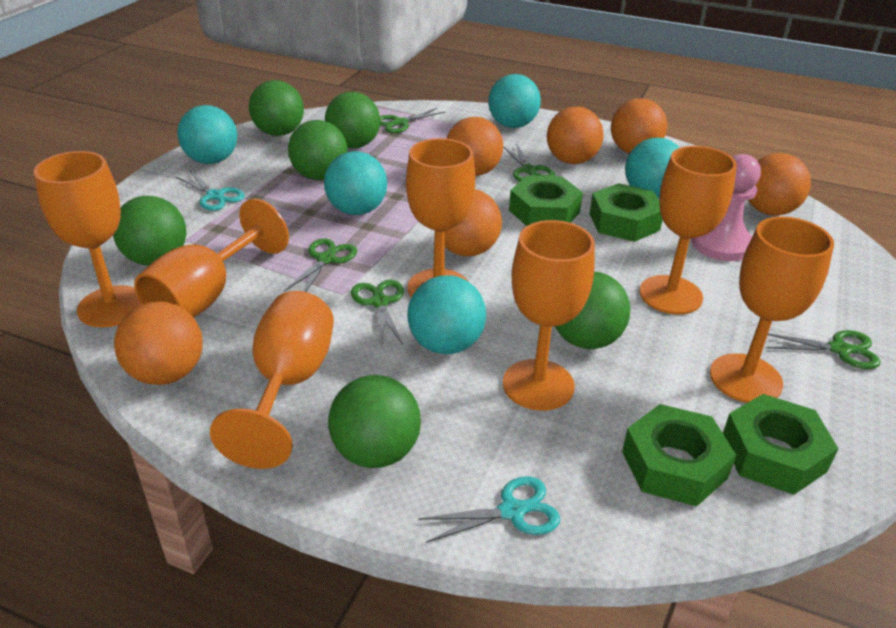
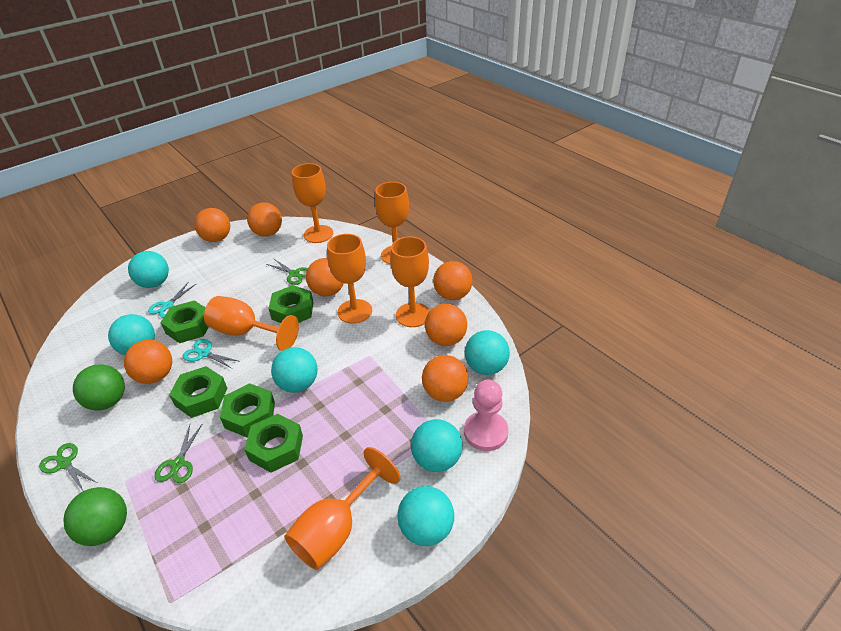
green ball: [113,196,186,266] [249,80,304,136] [288,120,348,180] [325,92,380,148] [328,375,421,468] [555,272,630,349] = 6 -> [63,487,127,546] [73,364,125,411] = 2
green nut: [509,175,583,226] [590,183,663,242] [622,404,736,506] [723,394,839,495] = 4 -> [160,301,209,343] [169,366,227,418] [220,383,275,437] [244,414,303,473] [268,285,314,323] = 5
green scissors: [284,238,357,292] [351,280,404,346] [380,108,445,133] [503,143,555,182] [766,330,881,369] = 5 -> [39,443,97,491] [155,425,202,483] [266,258,308,285] = 3
orange ball: [114,301,203,385] [445,189,502,256] [447,117,503,176] [547,106,604,164] [611,98,667,154] [748,153,811,216] = 6 -> [124,340,172,384] [195,208,230,242] [247,202,282,237] [306,258,344,296] [422,355,468,402] [425,304,467,346] [433,261,472,300] = 7
orange goblet: [34,151,141,327] [134,198,289,317] [210,291,334,469] [406,138,475,297] [503,220,595,411] [639,146,737,314] [710,217,834,403] = 7 -> [204,296,299,351] [284,447,400,570] [292,163,333,243] [327,234,372,324] [375,182,409,265] [390,237,430,327] = 6
turquoise ball: [177,105,237,164] [324,151,387,215] [407,275,486,354] [488,74,541,128] [625,138,680,198] = 5 -> [108,314,155,355] [128,251,169,288] [271,347,318,393] [397,486,454,546] [411,419,462,472] [465,330,510,375] = 6

